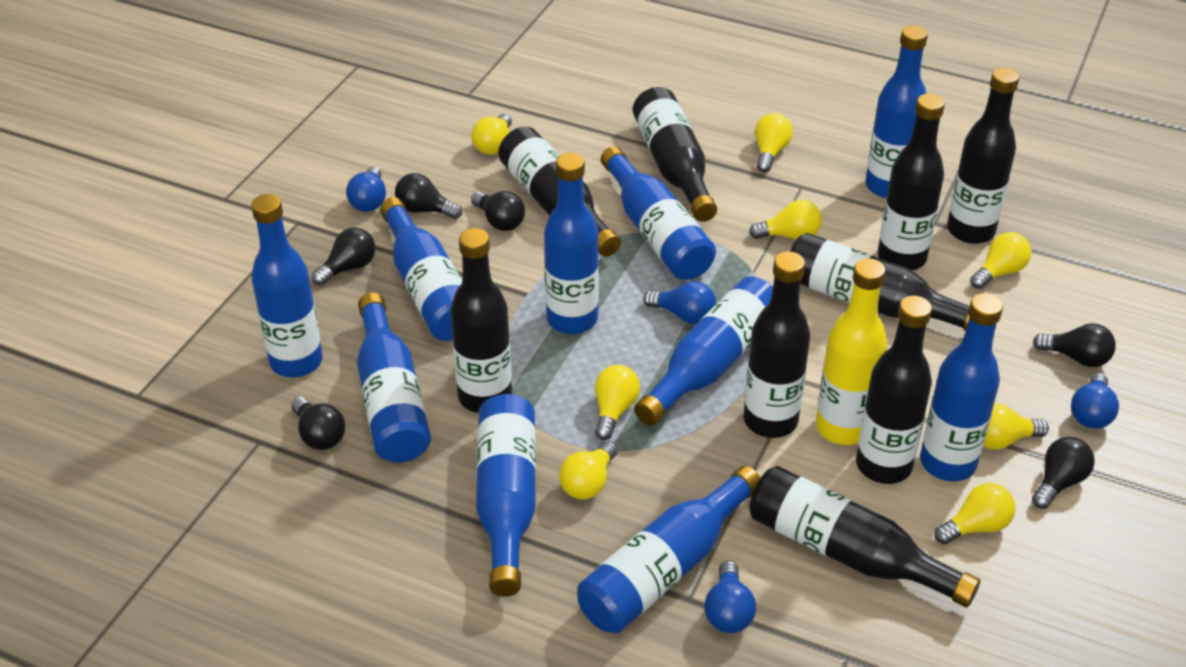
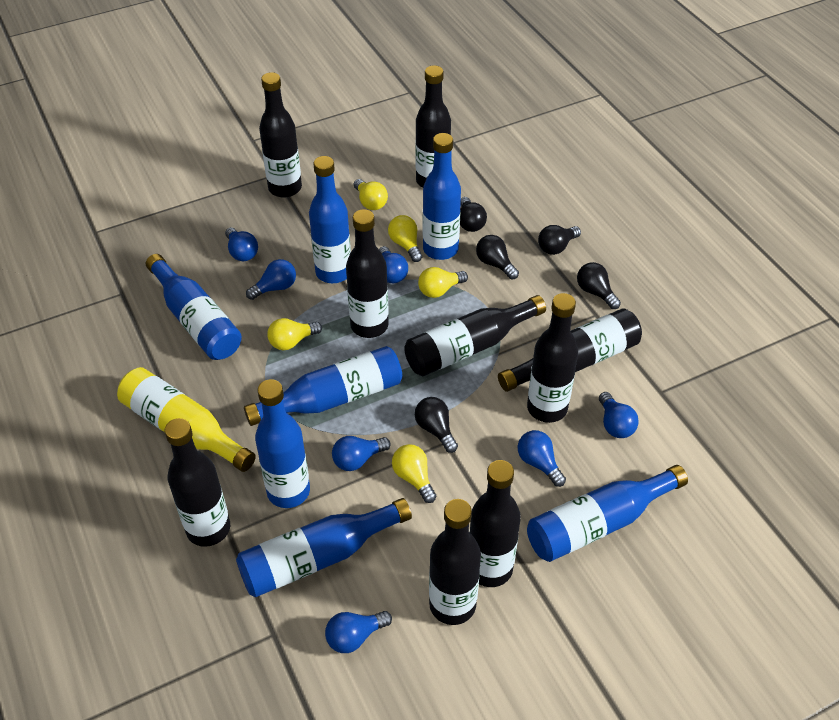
black light bulb: [291,397,345,450] [312,227,375,286] [395,173,462,219] [471,191,525,231] [1032,437,1095,509] [1033,323,1116,367] = 6 -> [415,397,458,453] [460,197,487,232] [476,235,519,280] [538,225,581,255] [577,262,621,309] = 5
blue bottle: [251,194,323,377] [357,293,431,462] [380,197,462,341] [476,394,536,597] [544,153,599,334] [577,466,761,633] [601,146,716,280] [634,276,773,426] [865,25,928,198] [920,293,1003,481] = 10 -> [146,254,242,360] [236,498,412,597] [244,346,402,426] [255,379,310,508] [309,156,351,283] [423,133,461,260] [527,465,688,562] = 7
blue light bulb: [346,167,386,212] [643,281,716,324] [704,561,756,633] [1071,373,1119,429] = 4 -> [225,228,258,261] [246,259,296,300] [325,611,392,653] [332,436,391,471] [379,246,408,283] [518,430,566,487] [599,392,639,438] = 7
yellow light bulb: [472,114,512,155] [559,441,617,500] [595,365,640,440] [749,200,822,239] [755,113,793,172] [934,483,1016,544] [970,232,1031,289] [983,403,1049,450] = 8 -> [267,318,322,350] [354,179,388,210] [388,215,422,262] [392,444,437,503] [418,267,468,298] = 5

